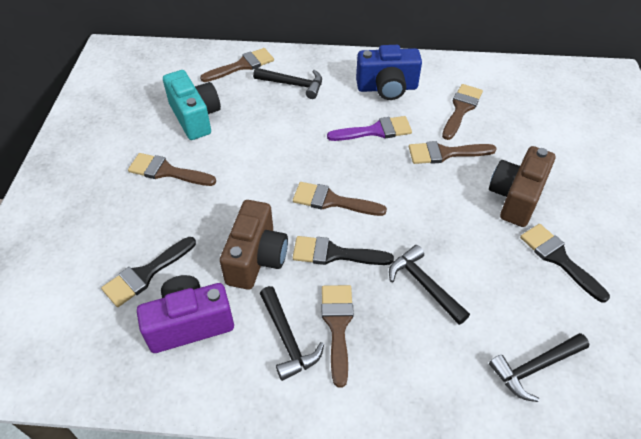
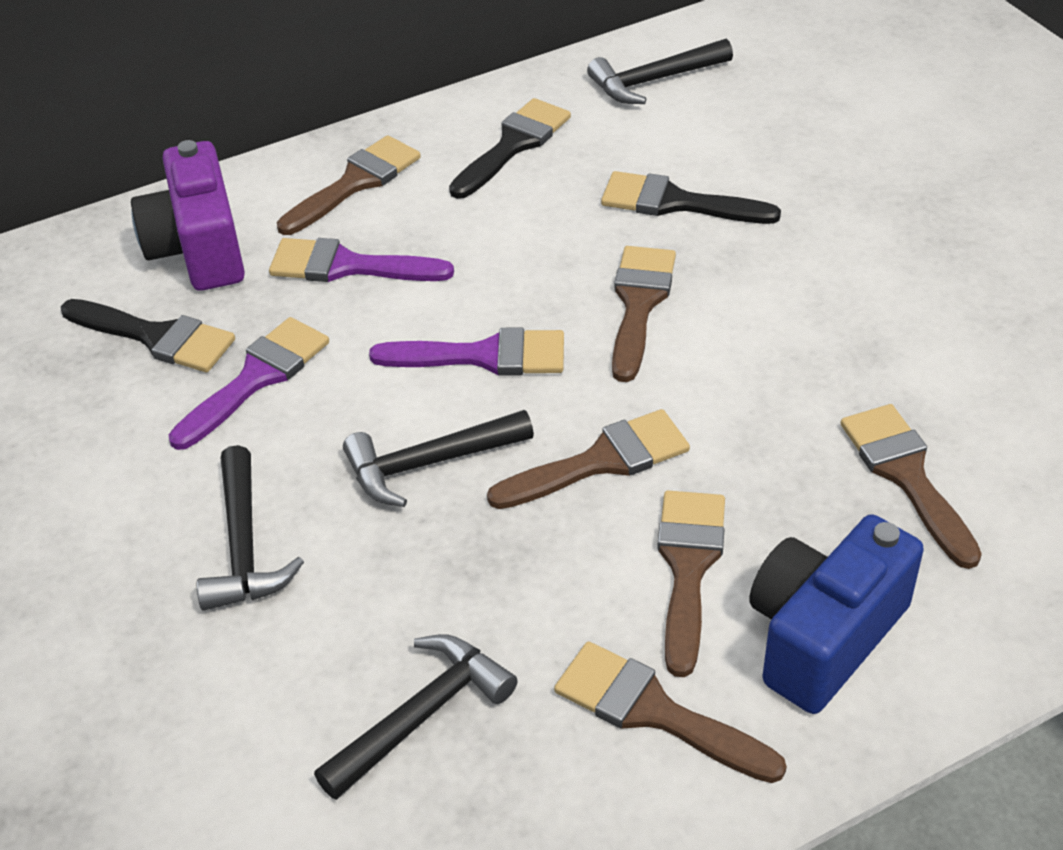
brown camera: [220,200,288,290] [489,146,555,227] = 2 -> none = 0
purple brush: [327,116,412,141] = 1 -> [169,317,329,450] [269,238,454,282] [369,327,564,376] = 3
turquoise camera: [163,70,221,140] = 1 -> none = 0

